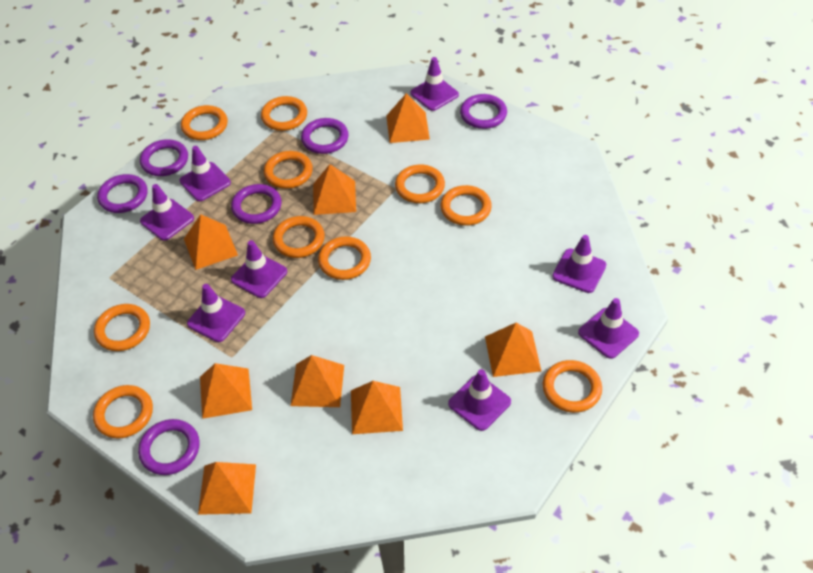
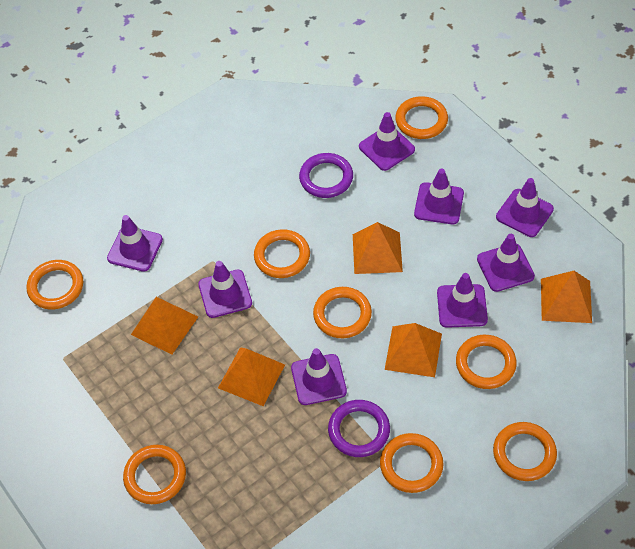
orange pyramid: [184,214,238,270] [198,462,256,515] [200,363,252,419] [290,355,344,407] [313,164,356,215] [351,381,403,434] [386,93,430,143] [485,323,541,377] = 8 -> [131,297,198,355] [218,347,285,406] [353,222,403,274] [385,323,442,377] [541,271,592,323] = 5
orange ring: [93,385,153,439] [94,304,150,351] [181,105,228,140] [261,96,307,131] [264,151,313,189] [273,216,325,258] [318,236,371,280] [395,165,445,203] [441,185,492,226] [543,360,602,413] = 10 -> [26,260,83,309] [123,445,186,504] [254,229,310,278] [313,287,372,338] [380,433,444,493] [395,96,448,139] [456,335,517,389] [493,422,557,481] = 8
purple ring: [97,174,148,213] [138,419,200,475] [140,139,188,176] [231,184,282,224] [301,118,349,154] [460,94,507,129] = 6 -> [299,153,353,198] [328,400,390,457] = 2

